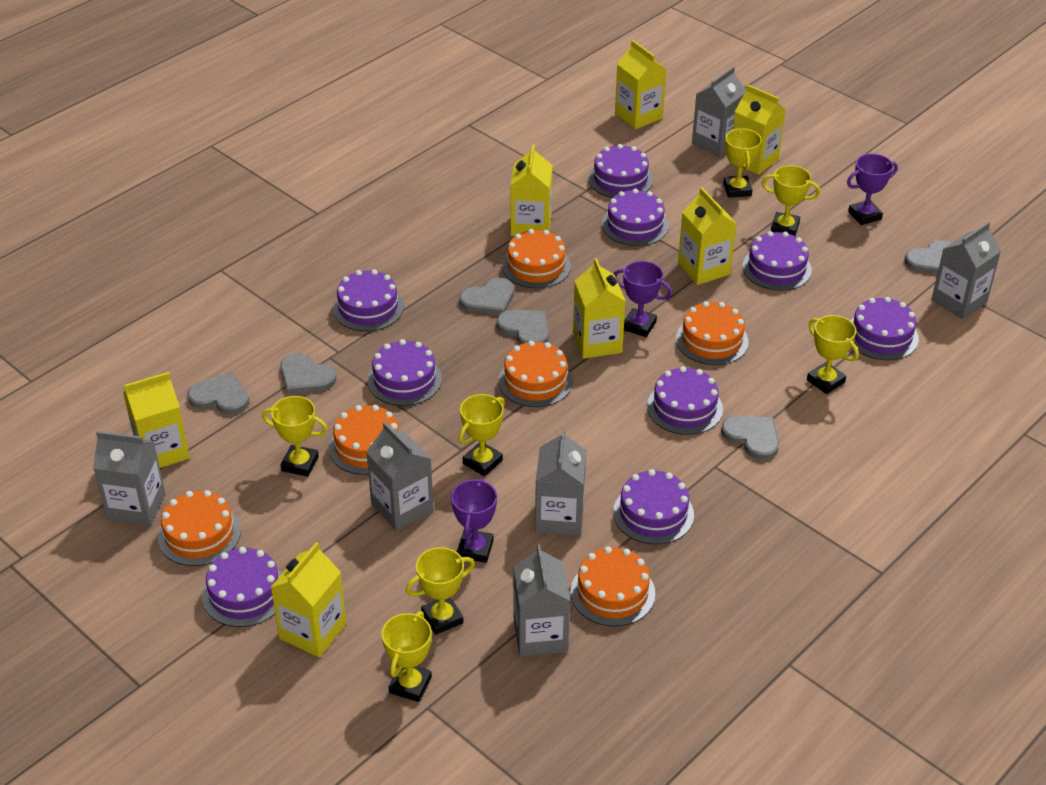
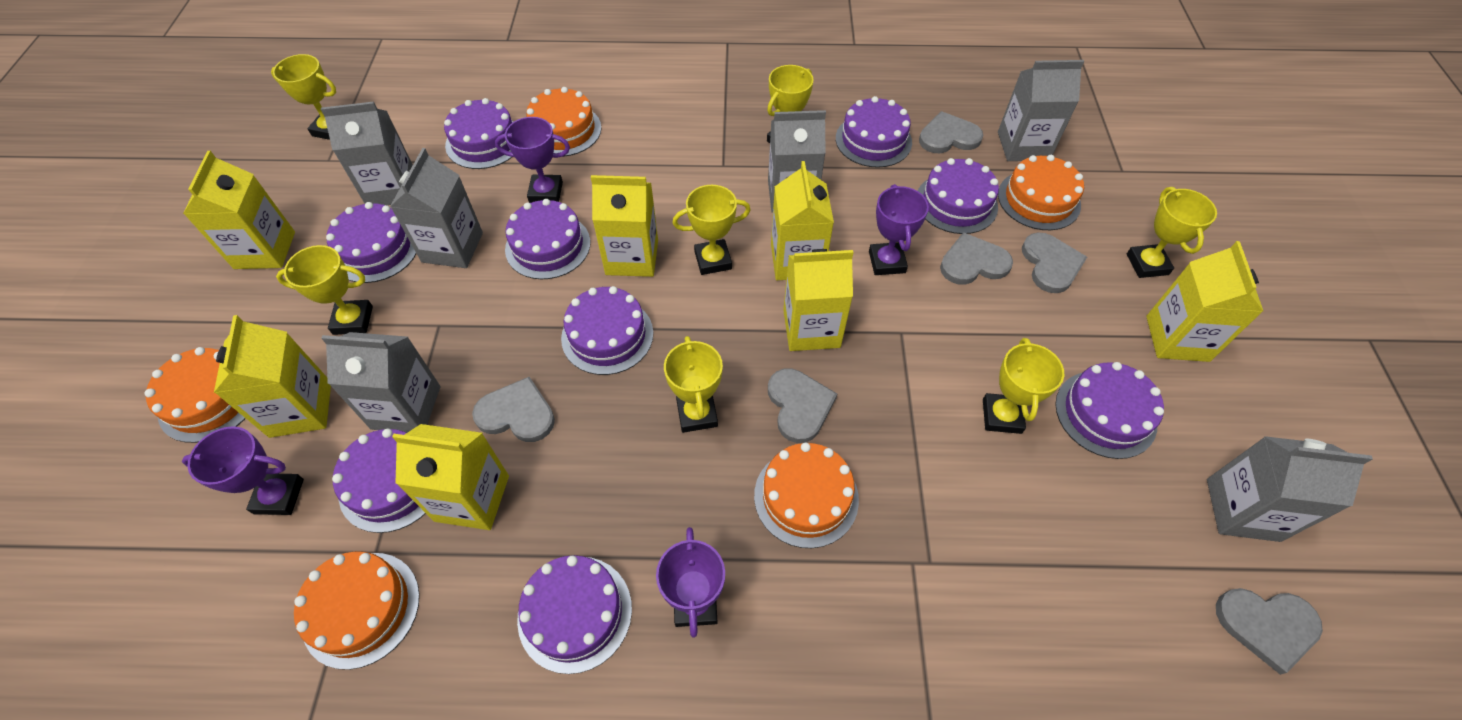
orange cake: [158,490,241,566] [329,405,401,475] [498,341,573,407] [502,229,571,288] [571,546,655,626] [676,301,749,365] = 6 -> [145,347,246,443] [294,551,420,670] [526,87,601,157] [754,443,859,548] [998,155,1084,230] = 5
purple trophy: [451,478,497,563] [614,261,672,337] [847,154,898,225] = 3 -> [182,426,304,515] [495,117,570,203] [656,527,725,637] [869,184,929,275] = 4

